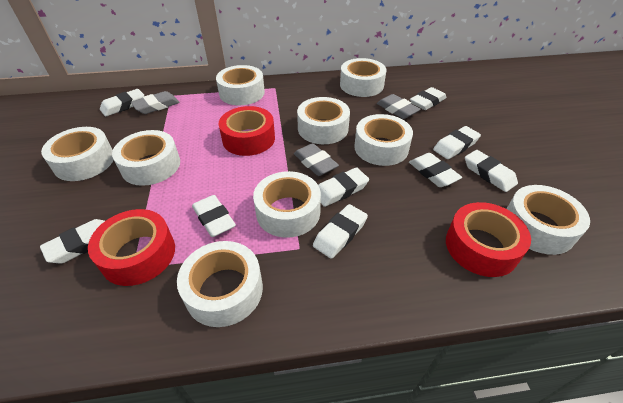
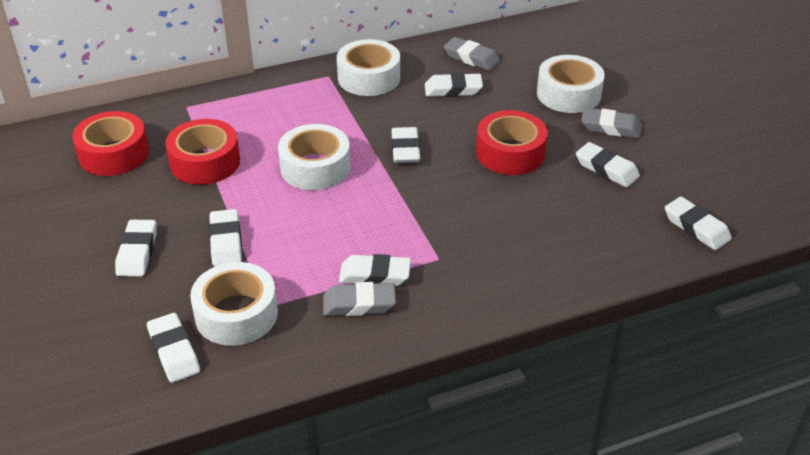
white eraser: [40,219,105,264] [100,89,144,117] [192,195,236,237] [313,204,368,259] [318,167,369,207] [409,153,462,187] [410,87,447,110] [433,126,481,159] [465,150,518,192] = 9 -> [115,220,156,277] [147,313,200,383] [209,209,242,266] [339,254,411,286] [391,127,420,163] [425,73,483,97] [576,142,640,187] [665,197,732,250] = 8
white tape: [41,127,113,181] [112,130,180,186] [177,241,263,327] [216,65,265,105] [253,171,321,238] [297,97,350,144] [340,58,386,97] [354,114,413,166] [507,185,590,255] = 9 -> [190,262,278,346] [278,124,351,190] [337,39,400,96] [537,55,605,113] = 4

